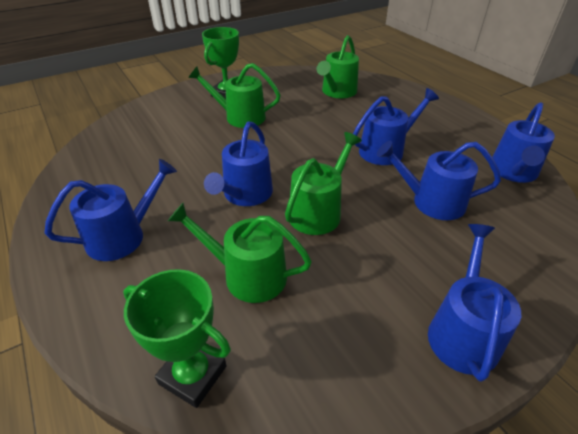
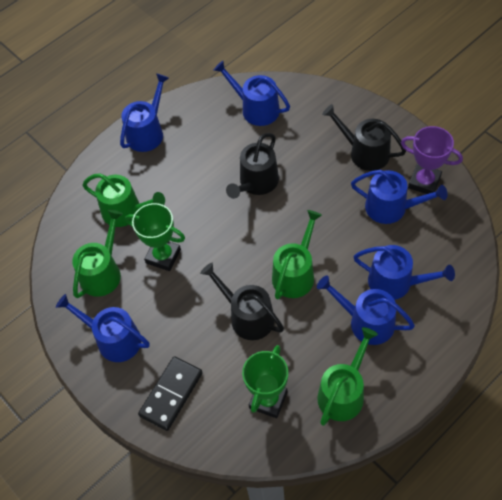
black domino: none = 0 -> [138,356,203,431] = 1
black watering can: none = 0 -> [200,263,284,340] [226,133,279,199] [322,104,406,171] = 3
purple trophy: none = 0 -> [401,126,463,194] = 1

